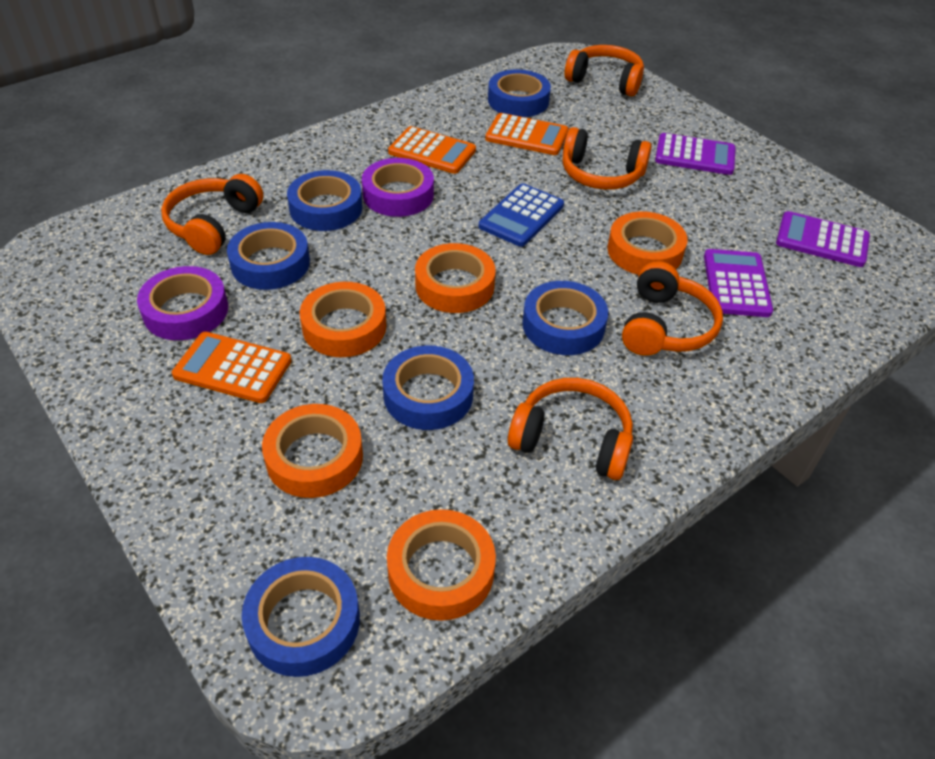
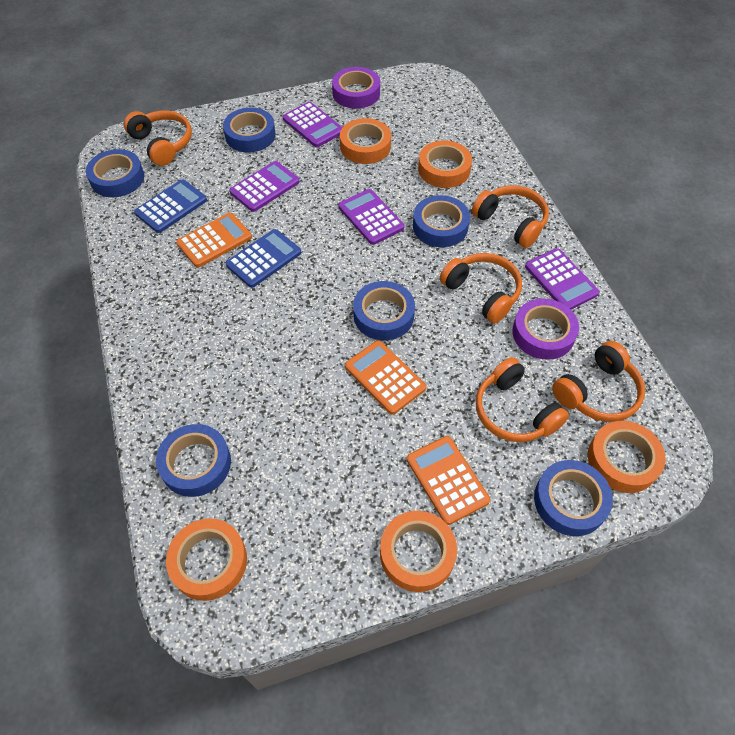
blue calculator: [479,183,564,247] = 1 -> [134,179,207,233] [226,229,301,288] = 2
purple calculator: [655,133,736,175] [704,249,773,317] [776,211,870,267] = 3 -> [229,161,299,212] [283,102,343,147] [338,189,404,245] [525,248,600,309] = 4

